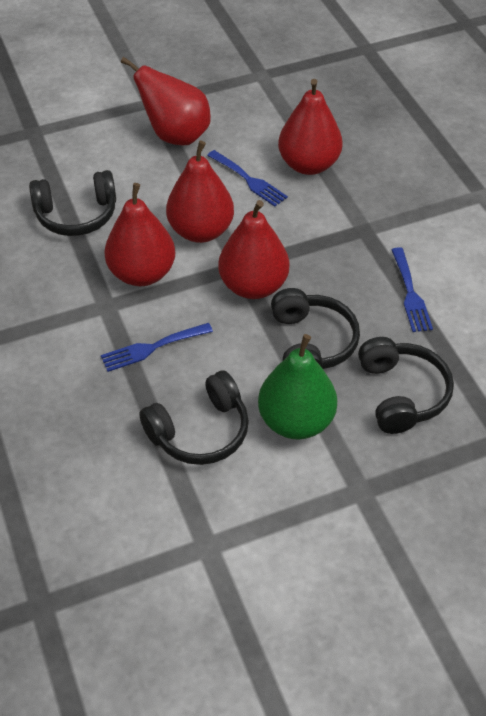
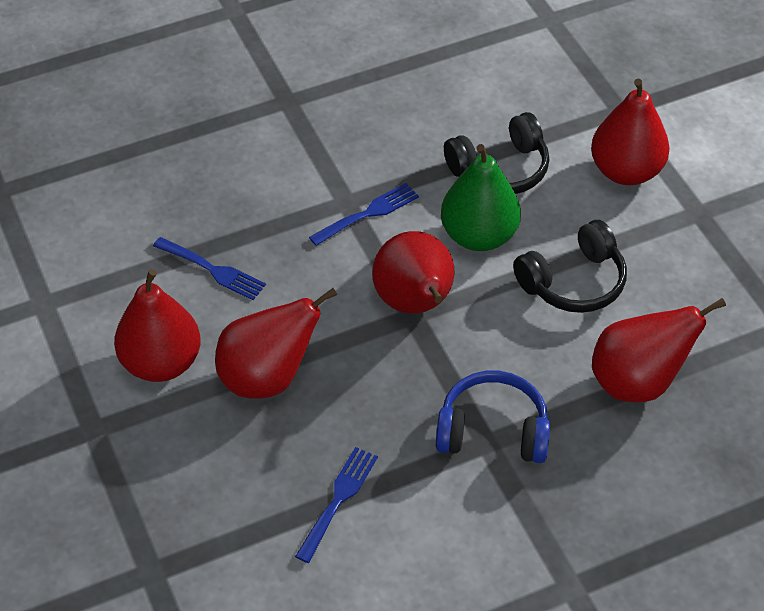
black headphones: [29,170,116,236] [139,371,249,465] [271,288,360,369] [358,337,454,434] = 4 -> [444,112,549,194] [513,220,627,313] = 2
blue headphones: none = 0 -> [436,371,550,463] = 1

